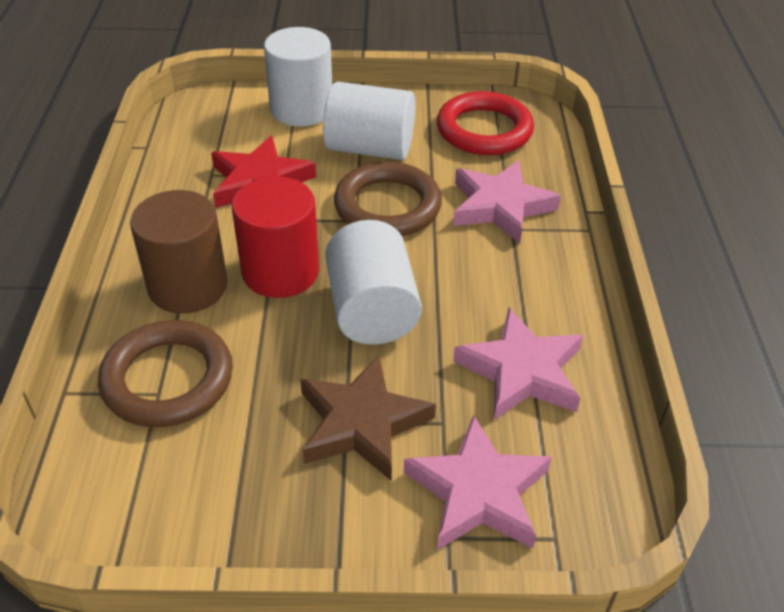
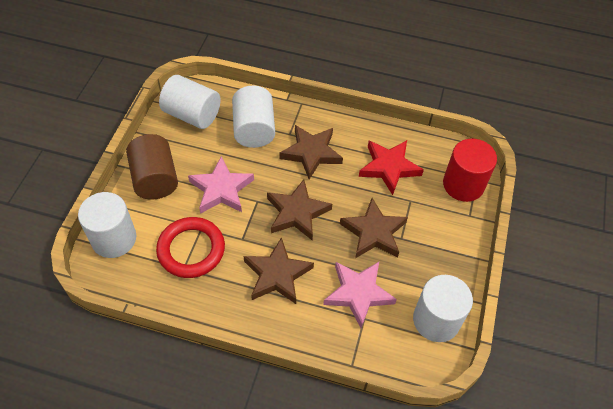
brown ring: [98,320,233,427] [334,162,442,236] = 2 -> none = 0
brown star: [300,355,436,480] = 1 -> [244,237,314,304] [267,179,332,240] [279,125,343,180] [340,198,408,258] = 4
pink star: [404,415,552,550] [453,160,561,244] [453,308,583,420] = 3 -> [188,156,254,214] [323,262,397,328] = 2
white cylinder: [264,27,332,127] [323,82,415,160] [325,220,422,345] = 3 -> [78,192,136,258] [159,75,221,129] [232,86,275,148] [413,275,473,342] = 4

